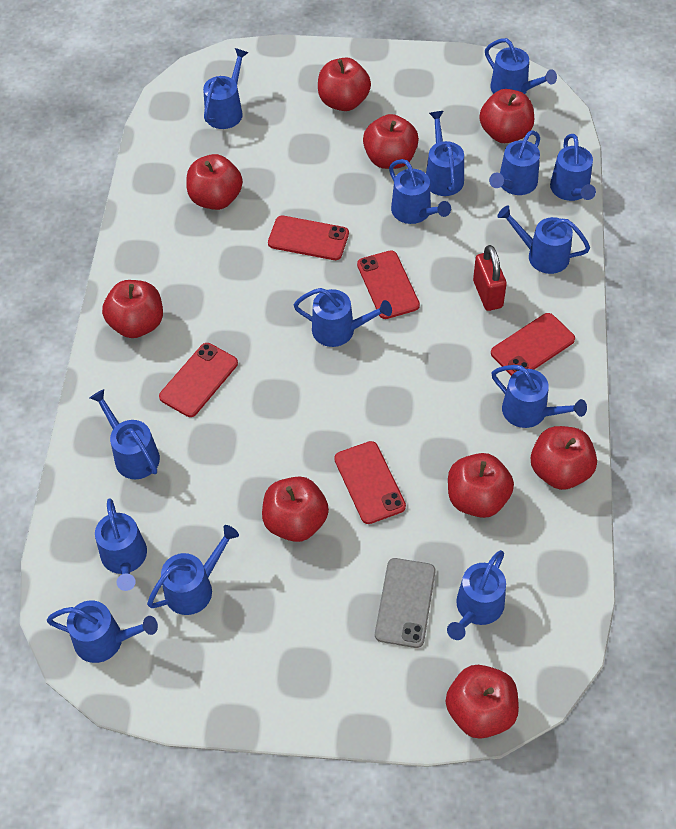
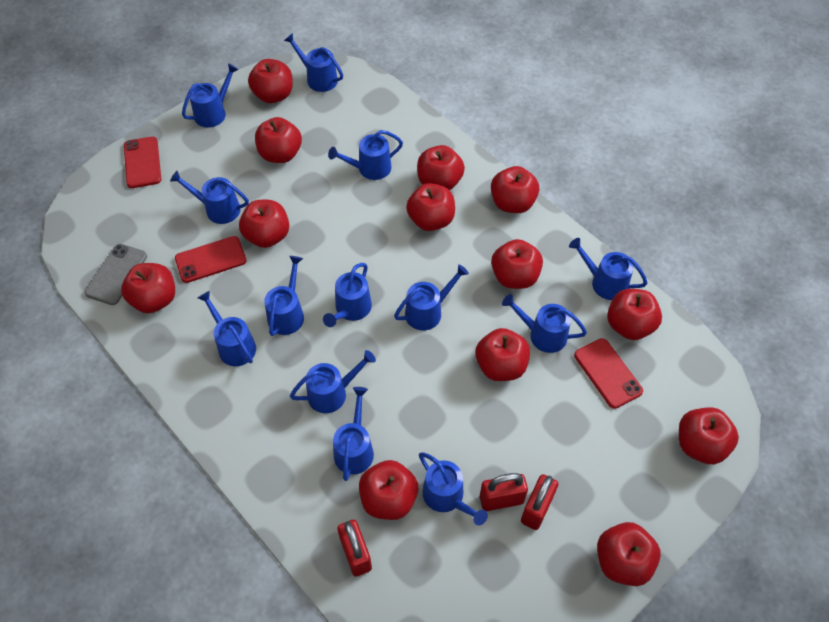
blue watering can: [47,600,158,663] [90,389,160,479] [95,498,147,591] [147,525,239,615] [203,48,248,129] [294,288,392,347] [389,159,451,224] [426,111,464,196] [447,550,506,640] [485,38,557,94] [489,130,540,195] [491,365,587,428] [497,205,590,274] [550,134,596,201] = 14 -> [170,171,249,224] [182,63,239,128] [198,291,256,366] [264,256,304,336] [284,33,343,92] [290,350,376,413] [323,263,372,327] [328,130,403,180] [333,387,374,481] [394,264,469,330] [419,452,488,526] [502,294,587,353] [569,238,648,300] = 13
red apple: [102,280,163,338] [186,154,243,210] [262,476,329,542] [318,57,371,111] [363,114,419,169] [446,665,519,739] [448,453,514,518] [479,89,534,143] [531,426,597,490] = 9 -> [121,263,175,313] [239,200,289,248] [248,59,293,103] [255,117,302,163] [359,460,418,520] [406,183,455,231] [417,145,465,190] [475,328,530,381] [491,166,539,213] [491,239,543,289] [597,522,661,586] [607,289,662,340] [679,407,739,464] = 13
red padlock: [473,245,507,311] = 1 -> [337,520,372,577] [480,473,528,511] [521,474,558,530] = 3
red phone: [159,343,238,417] [268,215,349,260] [334,441,406,524] [357,250,420,319] [491,313,575,376] = 5 -> [124,137,161,188] [175,236,246,283] [574,338,643,409] = 3

